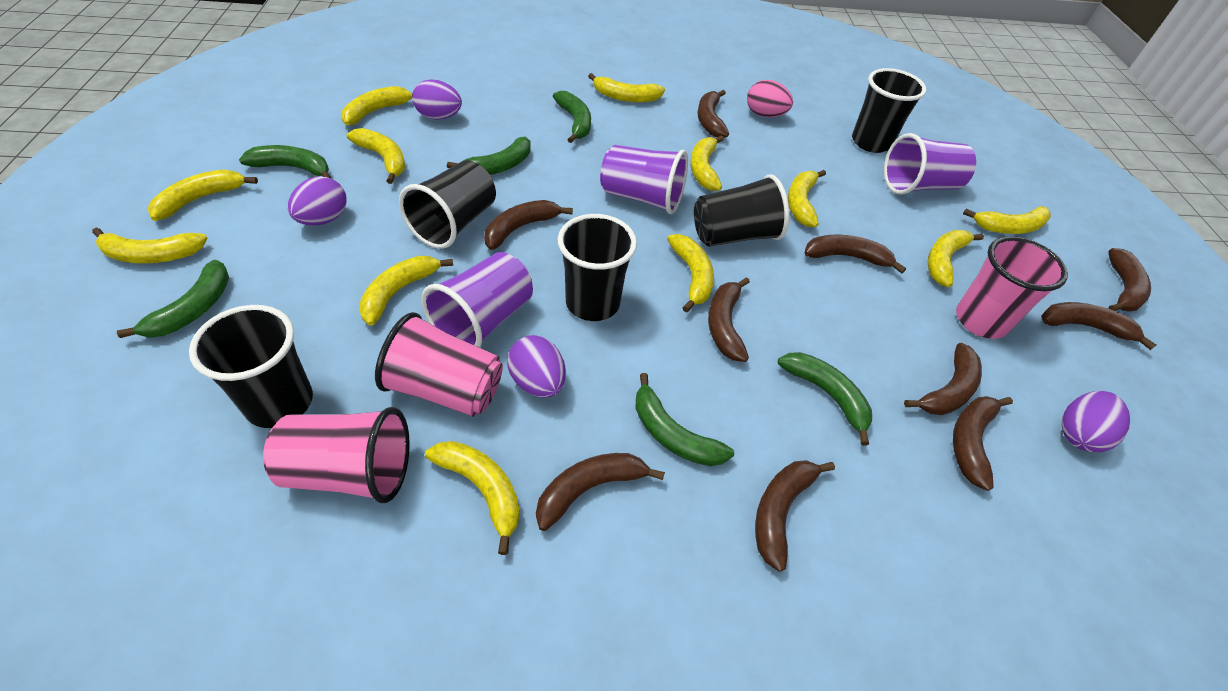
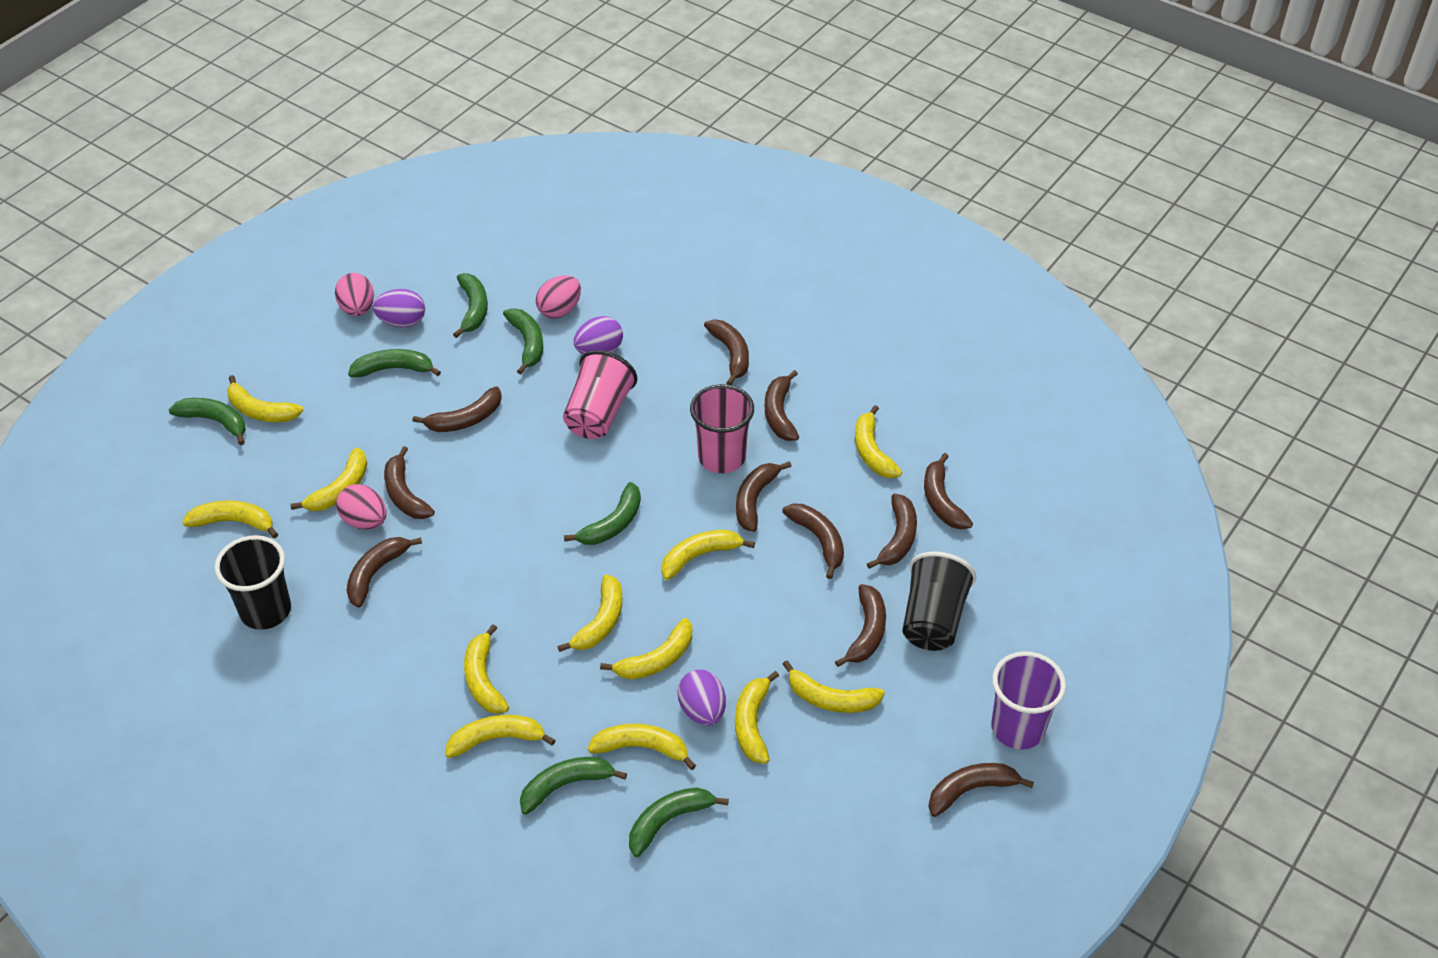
black cup: [189,305,313,428] [399,160,496,249] [558,214,637,321] [694,174,789,246] [852,68,926,153] = 5 -> [214,535,291,630] [902,551,976,651] = 2
brown banana: [484,200,573,250] [536,453,665,531] [697,90,729,138] [708,277,750,362] [755,460,835,572] [804,235,906,274] [904,343,982,415] [953,396,1013,491] [1042,302,1156,350] [1108,248,1151,312] = 10 -> [346,537,422,608] [384,446,435,519] [412,387,502,432] [704,319,749,385] [736,461,791,532] [765,370,799,441] [782,504,844,579] [835,584,886,667] [867,494,917,569] [924,453,973,530] [928,763,1034,817] = 11
green banana: [117,260,229,338] [239,145,332,179] [447,137,531,175] [553,91,591,143] [635,373,734,466] [778,352,872,446] = 6 -> [168,398,246,445] [348,349,441,377] [453,273,488,338] [503,308,543,374] [520,757,627,815] [564,482,641,545] [629,787,729,857] = 7
pink cup: [263,407,410,503] [375,312,503,417] [956,236,1068,339] = 3 -> [563,350,637,439] [690,384,754,473] = 2
pink egg: [747,80,793,117] = 1 -> [335,273,374,316] [336,484,386,529] [536,275,581,319] = 3
purple cup: [421,252,533,348] [600,145,688,214] [884,133,976,195] = 3 -> [991,651,1066,750] = 1
purple egg: [288,176,346,225] [412,79,462,120] [507,335,566,398] [1061,391,1130,452] = 4 -> [373,289,425,328] [574,316,623,354] [677,670,726,726] = 3

